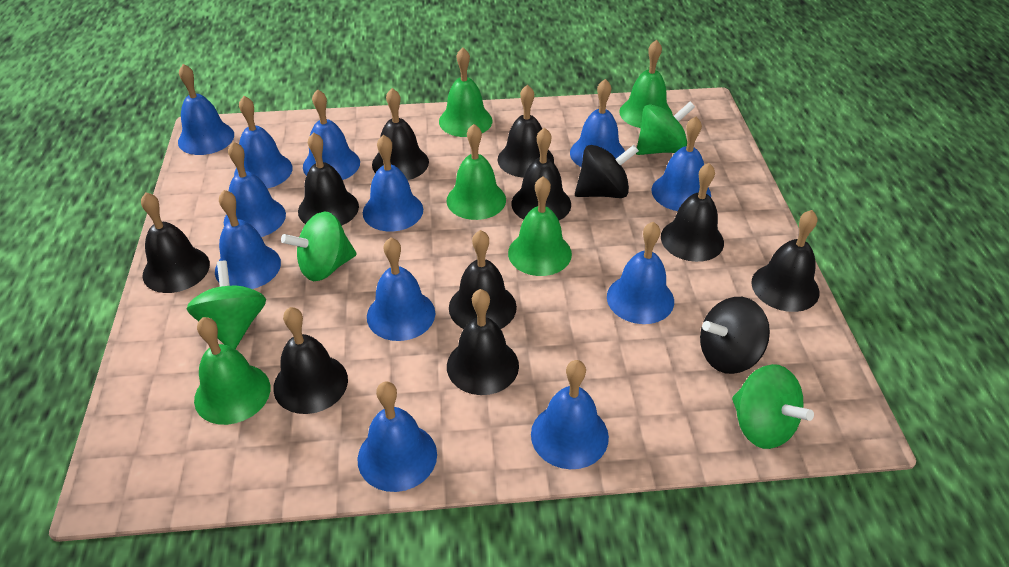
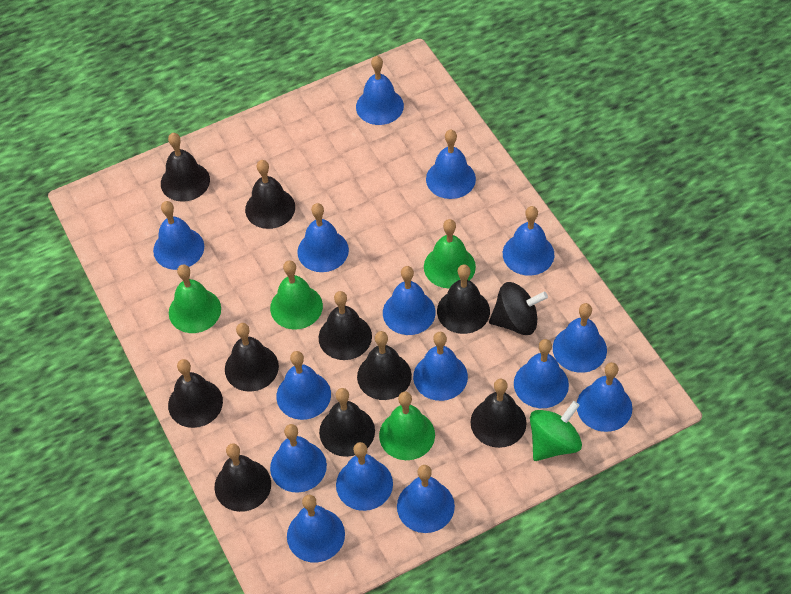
black spinning top: [575,145,639,198] [700,297,770,374] = 2 -> [489,282,548,335] = 1
blue bell: [178,64,234,155] [215,190,281,289] [224,142,286,237] [234,96,293,189] [303,89,360,180] [357,381,437,492] [363,135,423,232] [367,238,435,341] [531,360,609,469] [570,79,625,167] [607,222,674,324] [652,117,711,211] = 12 -> [153,201,204,270] [270,424,327,492] [276,351,331,420] [287,495,345,562] [297,203,349,272] [336,442,393,511] [356,56,404,125] [383,266,436,335] [397,465,455,533] [413,332,468,401] [426,130,476,199] [503,206,554,276] [514,339,569,408] [553,303,607,373] [577,362,632,432] = 15
green bell: [194,317,270,425] [439,47,492,137] [446,124,506,220] [508,176,572,276] [619,40,673,128] = 5 -> [169,264,221,333] [270,260,323,329] [379,392,435,460] [424,219,476,289] = 4
green spinning top: [187,261,266,349] [281,212,357,281] [636,102,695,155] [732,364,814,449] = 4 -> [530,401,582,461] = 1

